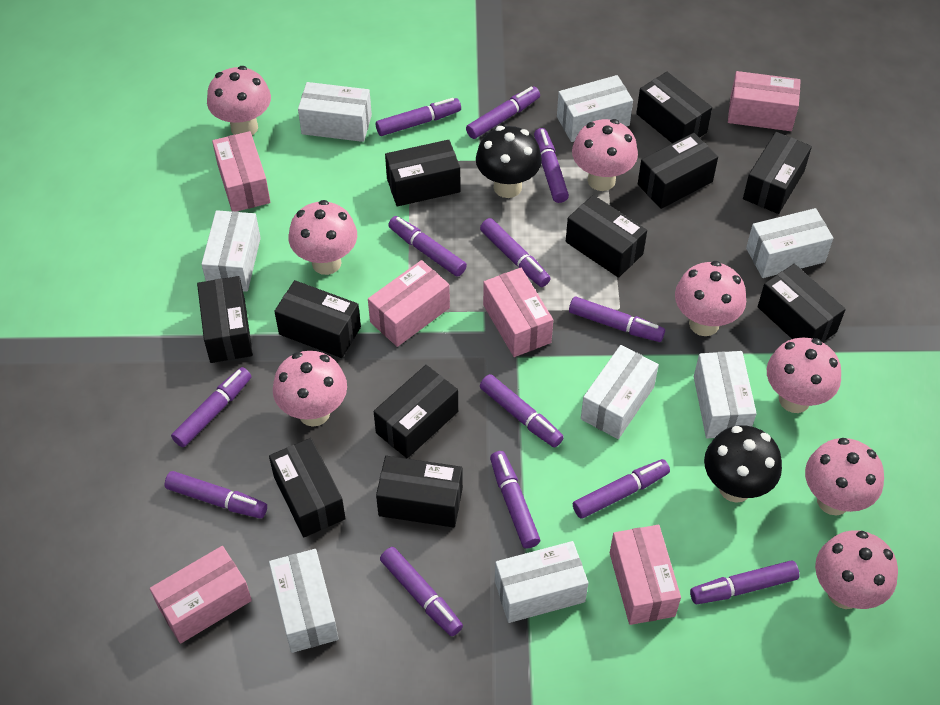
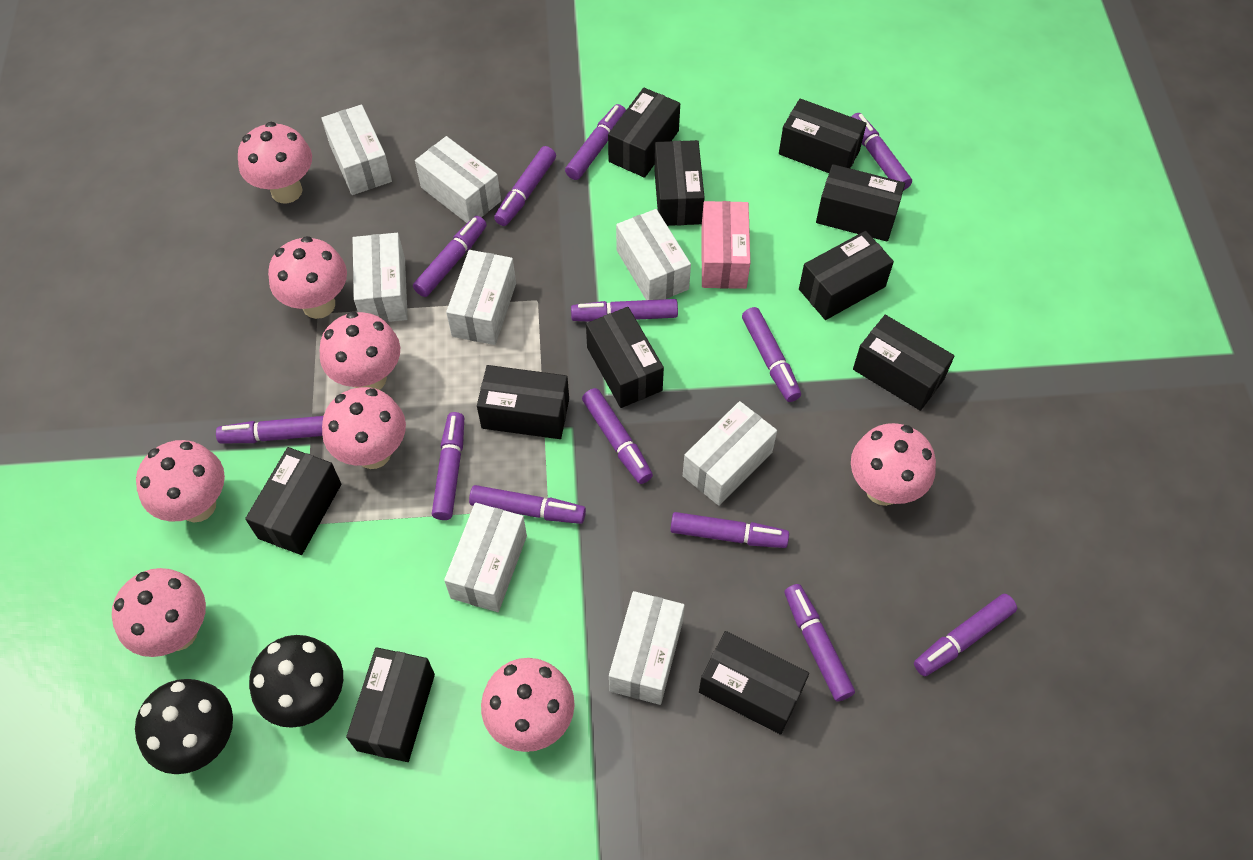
pink box: [150,546,252,644] [212,131,270,212] [368,260,450,347] [483,268,553,357] [610,525,681,625] [728,71,801,131] = 6 -> [701,201,750,289] = 1

